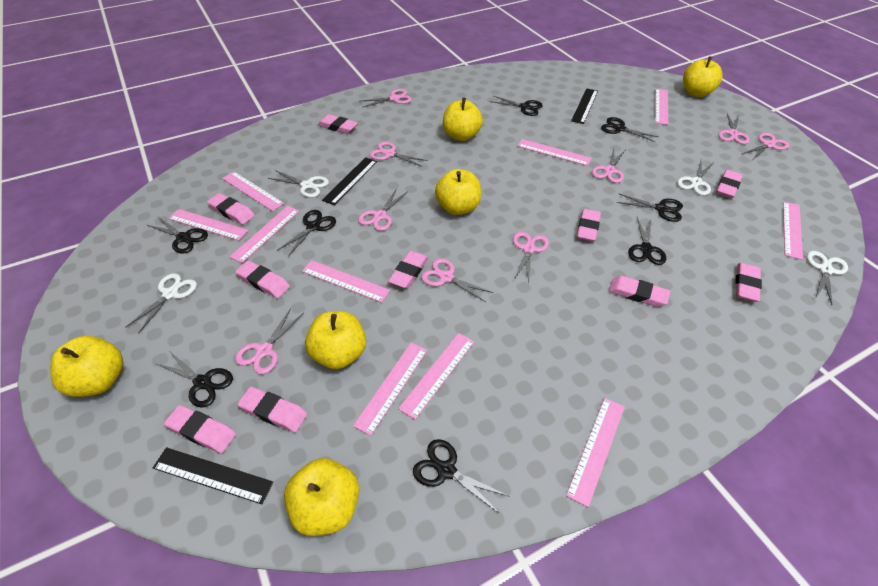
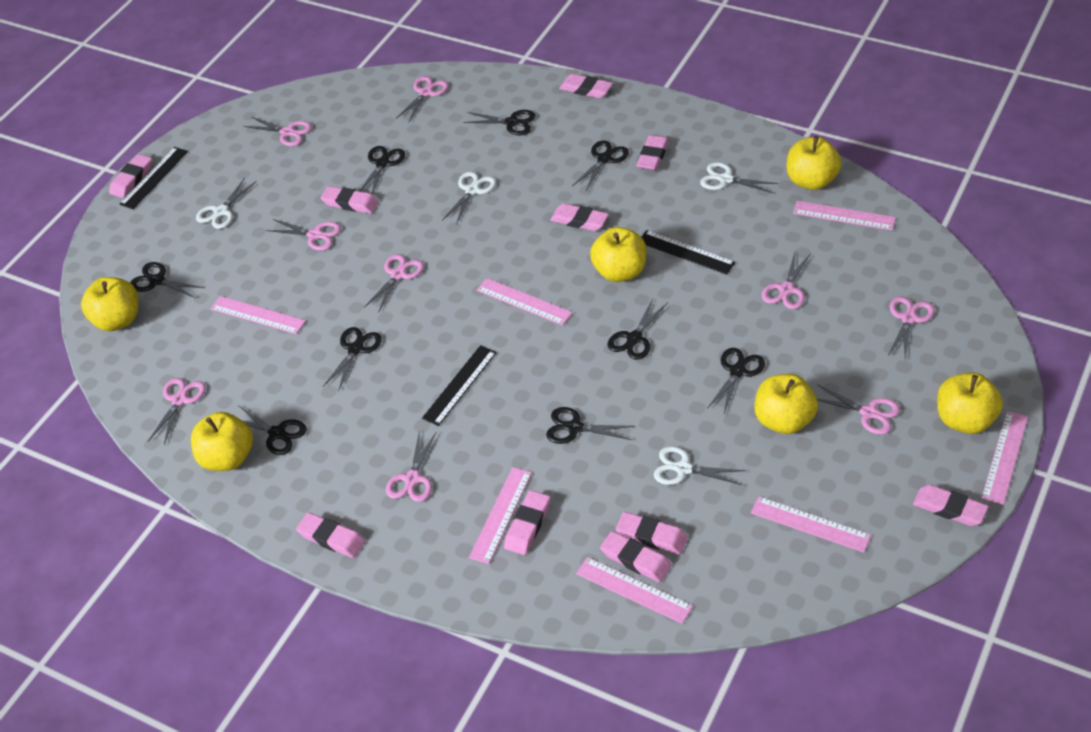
black scissors: [147,217,208,254] [155,351,233,408] [277,210,336,257] [413,439,508,514] [490,96,543,116] [601,117,658,142] [616,194,683,222] [628,217,666,265] = 8 -> [130,262,205,298] [238,405,307,455] [323,327,382,392] [359,146,405,195] [463,110,536,135] [546,407,635,444] [572,140,629,191] [607,298,668,360] [707,348,765,413] = 9
pink ruler: [168,209,248,241] [222,172,284,211] [230,206,300,263] [302,260,390,303] [353,343,427,436] [398,333,474,420] [517,139,592,166] [566,398,625,507] [655,89,668,125] [783,201,803,260] = 10 -> [211,296,306,334] [469,467,532,564] [477,278,573,325] [576,557,693,624] [751,496,871,553] [793,201,896,230] [982,411,1028,505] = 7

